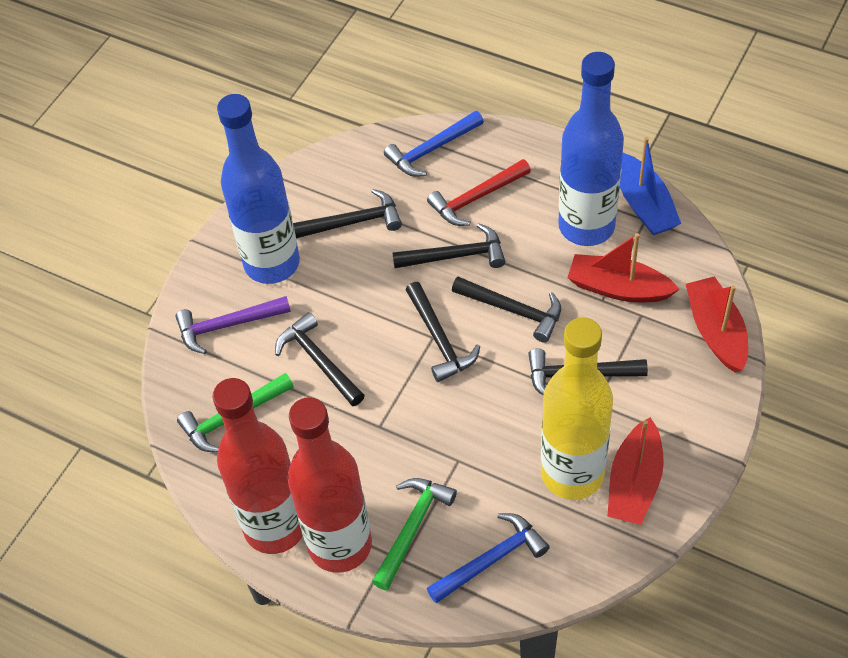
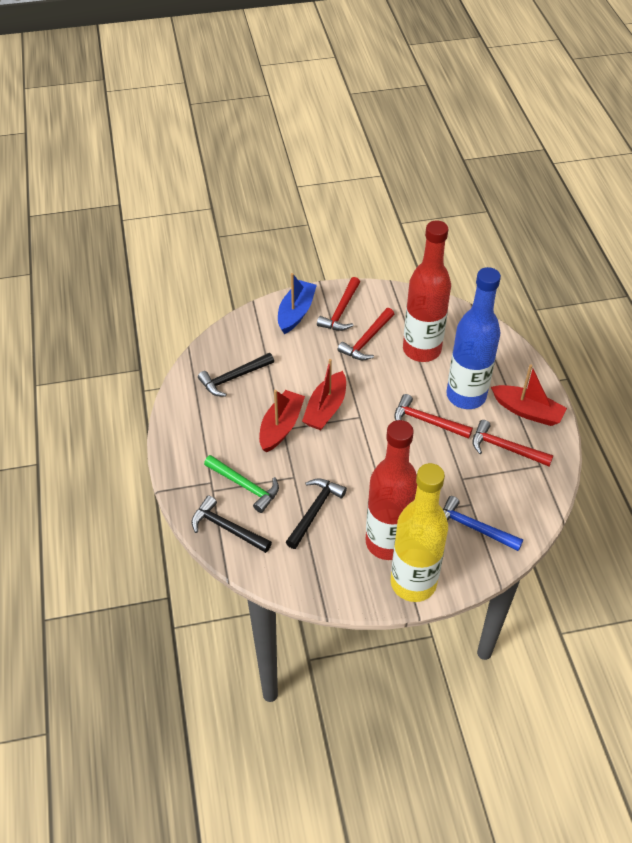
black hammer: [275,312,365,406] [293,189,402,238] [392,223,505,268] [406,282,480,382] [452,277,561,343] [528,348,648,395] = 6 -> [191,496,272,553] [198,353,274,397] [286,478,347,549] = 3
blue bottle: [217,94,300,284] [558,52,624,246] = 2 -> [446,267,501,409] = 1
blue hammer: [384,111,484,177] [427,513,550,603] = 2 -> [443,496,523,551] = 1
green hammer: [177,373,294,452] [372,478,457,590] = 2 -> [204,455,279,513] = 1
purple hammer: [175,296,291,354] = 1 -> none = 0
red hammer: [427,159,531,226] = 1 -> [317,277,360,331] [337,308,394,360] [394,394,473,439] [472,420,554,466] = 4

